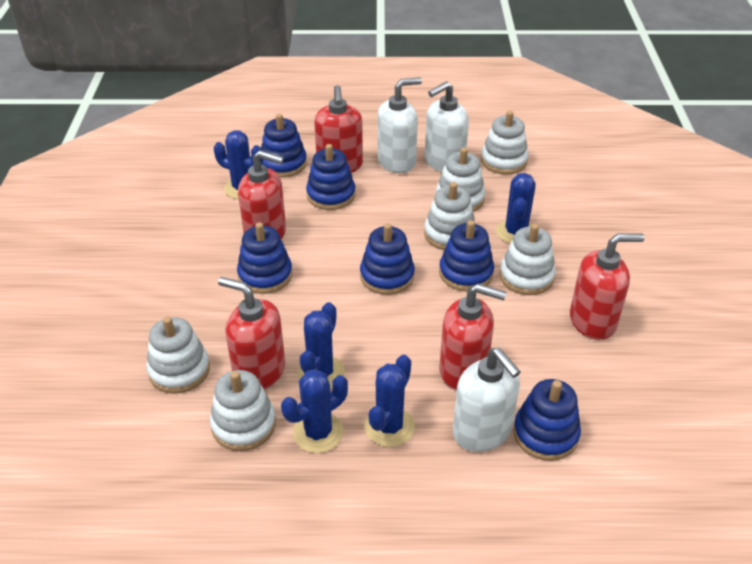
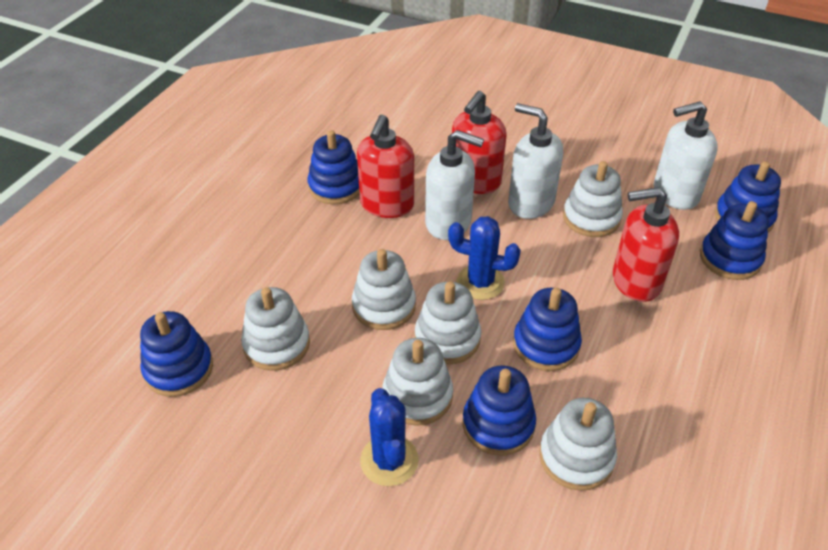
blue cactus: [214,130,263,199] [281,369,348,453] [297,302,345,389] [365,355,415,447] [496,173,536,244] = 5 -> [360,388,419,486] [448,216,521,300] = 2
red soap dispenser: [218,277,285,390] [238,150,286,240] [314,85,363,173] [439,283,506,390] [570,233,644,340] = 5 -> [357,114,414,218] [452,91,507,194] [613,187,679,302] = 3

